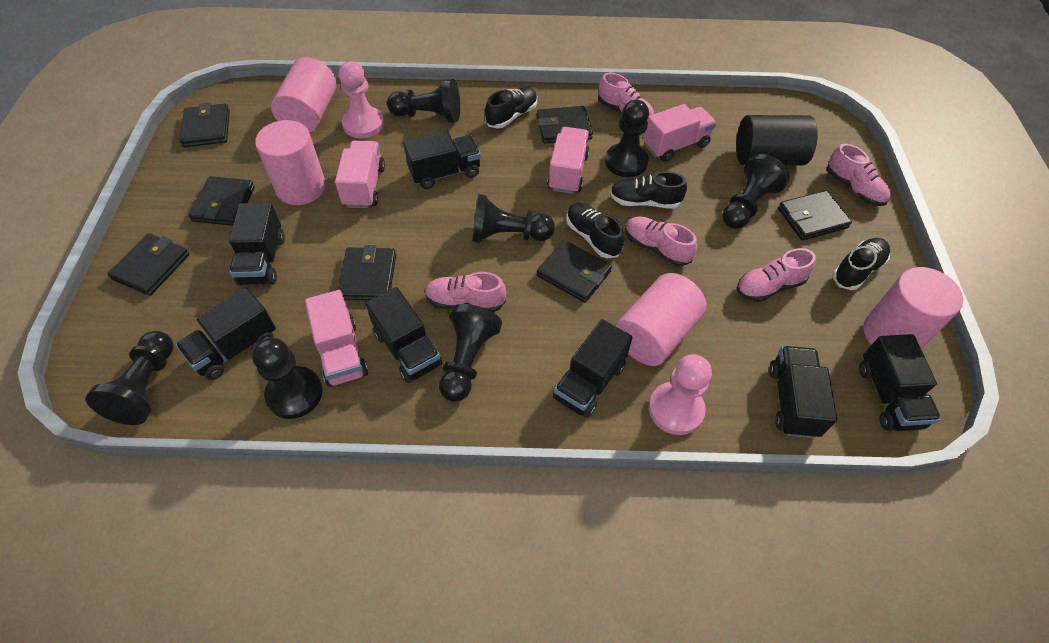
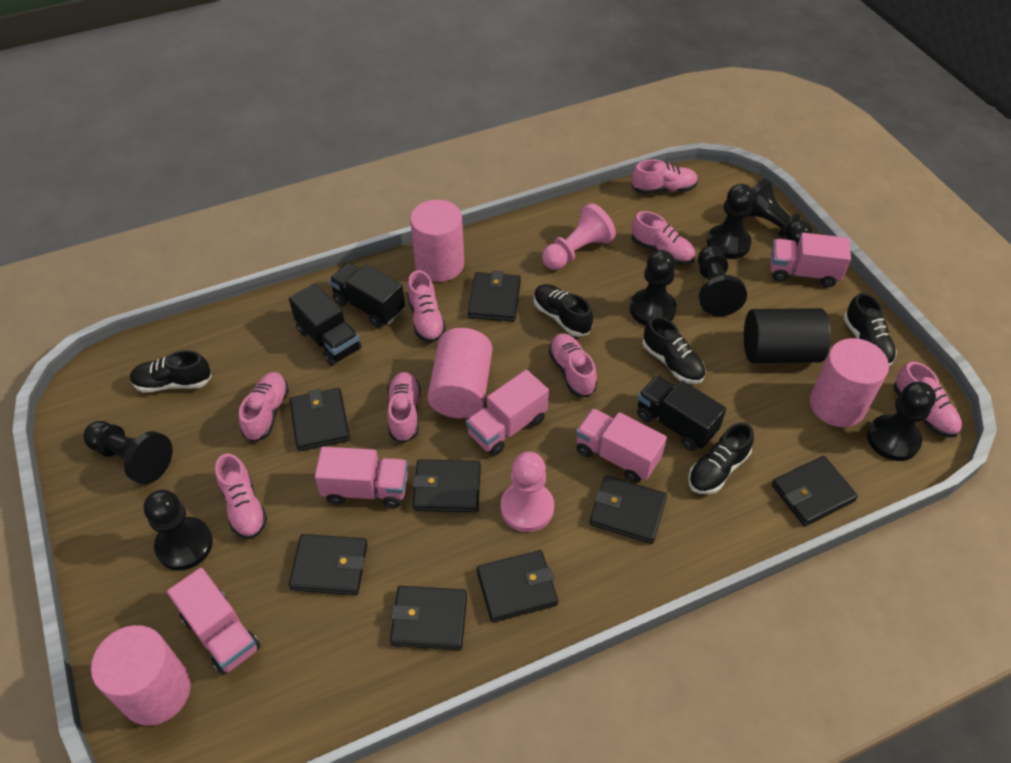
black shoe: [485,87,537,129] [566,203,624,258] [610,171,687,209] [833,238,890,290] = 4 -> [130,350,212,393] [534,284,593,337] [642,316,705,384] [688,422,754,494] [844,293,897,366] = 5
black truck: [176,288,276,380] [229,203,285,286] [366,287,442,383] [404,131,481,189] [553,319,633,418] [769,346,837,438] [859,334,941,431] = 7 -> [289,283,361,366] [329,263,405,328] [637,375,726,451] = 3
black wallet: [107,233,190,296] [180,103,230,147] [188,176,255,226] [338,245,396,300] [537,106,593,143] [537,240,612,303] [778,190,852,241] = 7 -> [289,534,368,595] [290,388,350,451] [390,586,467,650] [412,459,481,512] [468,271,521,322] [477,550,558,622] [589,476,667,544] [772,456,858,526] = 8
pink shoe: [425,272,506,312] [598,73,654,116] [625,216,697,266] [737,248,816,302] [827,144,891,206] = 5 -> [215,453,267,539] [239,372,289,442] [387,372,421,443] [407,270,446,343] [549,333,597,397] [631,159,698,194] [632,211,696,265] [893,362,962,437] = 8
pink truck: [305,290,368,387] [335,141,385,208] [547,127,590,194] [643,104,716,162] = 4 -> [167,567,261,675] [315,447,408,508] [466,370,549,456] [576,408,667,483] [770,233,851,287] = 5

